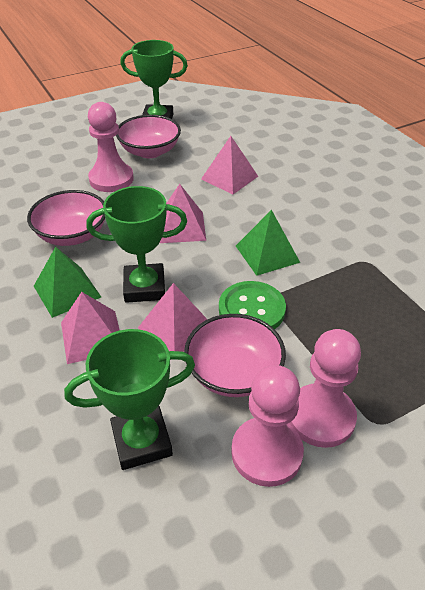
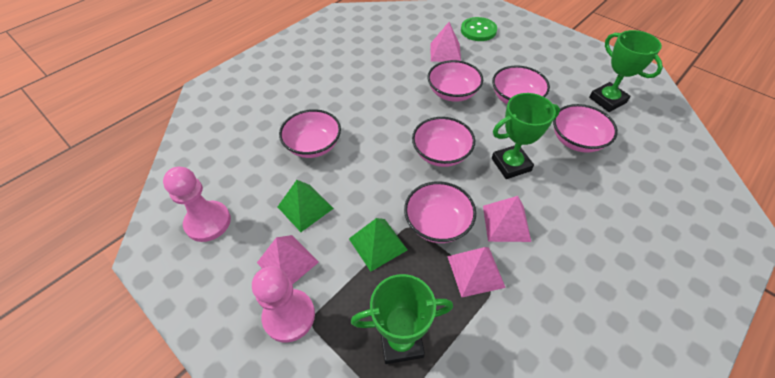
pink bowl: [27,190,105,246] [116,115,181,158] [184,314,286,397] = 3 -> [279,109,341,158] [404,181,476,243] [412,117,475,167] [428,60,483,102] [492,65,550,104] [553,104,618,153] = 6
pink pawn: [88,102,134,192] [231,365,304,487] [289,329,361,448] = 3 -> [163,167,231,242] [252,266,315,343] = 2

